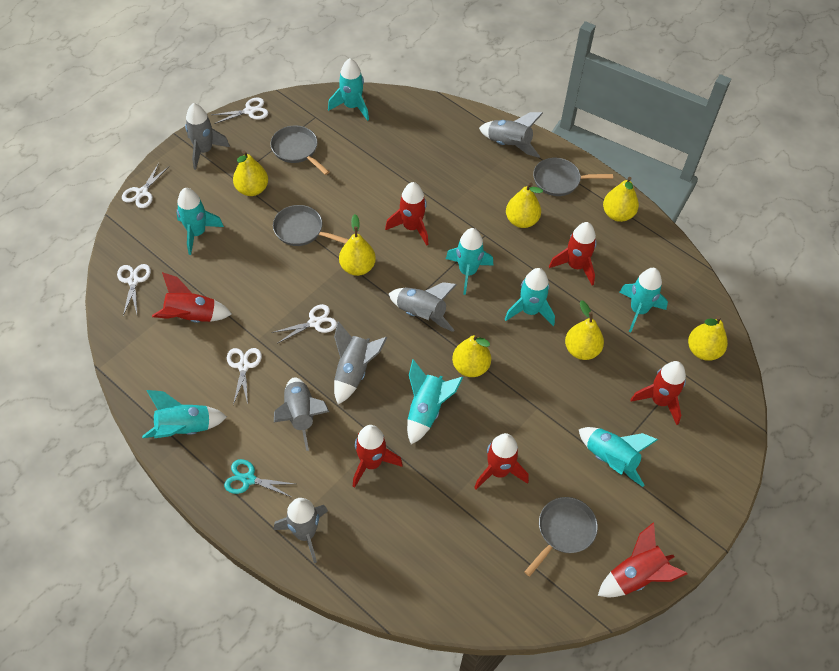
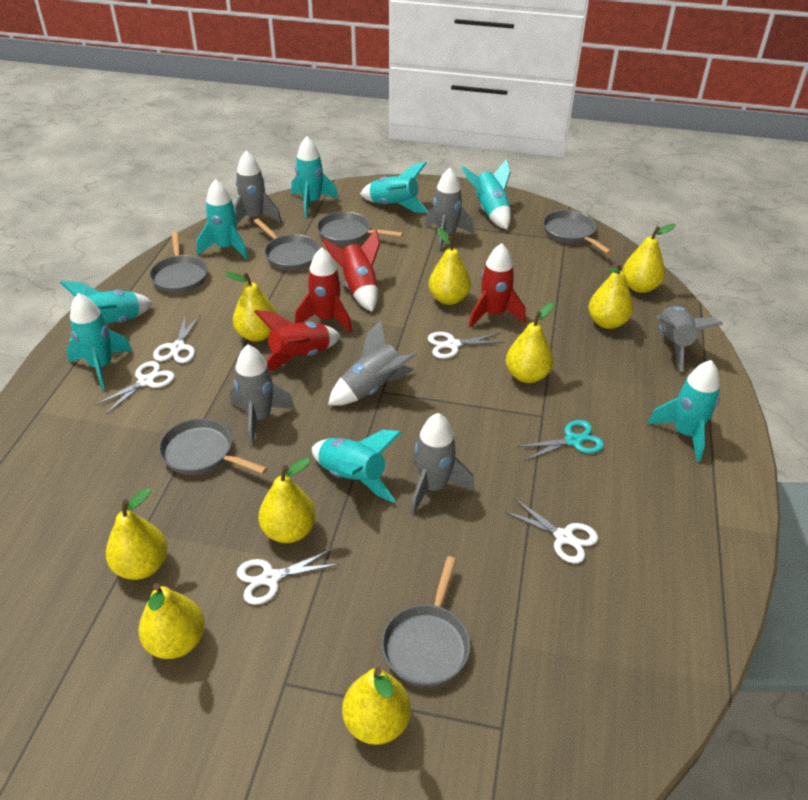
grey pan: [271,125,329,175] [273,205,349,246] [524,497,598,577] [533,158,613,196] = 4 -> [149,232,208,293] [159,418,267,475] [254,219,320,270] [317,212,403,245] [382,556,470,687] [543,210,612,254] = 6
red rocket: [152,272,232,323] [353,425,403,488] [385,182,428,246] [474,433,529,489] [549,222,597,286] [598,522,688,597] [630,361,686,425] = 7 -> [254,310,341,371] [295,247,352,333] [323,229,380,312] [469,243,526,328] = 4
yellow pear: [233,150,268,196] [339,214,376,276] [452,333,491,377] [506,183,543,228] [565,300,604,360] [603,177,639,222] [688,316,728,361] = 7 -> [106,488,168,580] [138,583,205,659] [225,272,277,342] [258,458,316,543] [342,667,411,745] [429,228,471,305] [506,302,554,383] [588,262,633,329] [622,224,676,293] = 9

